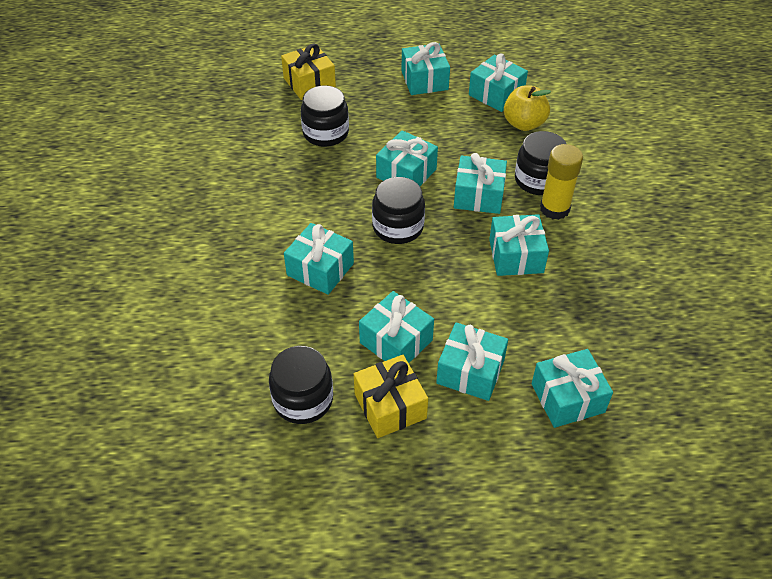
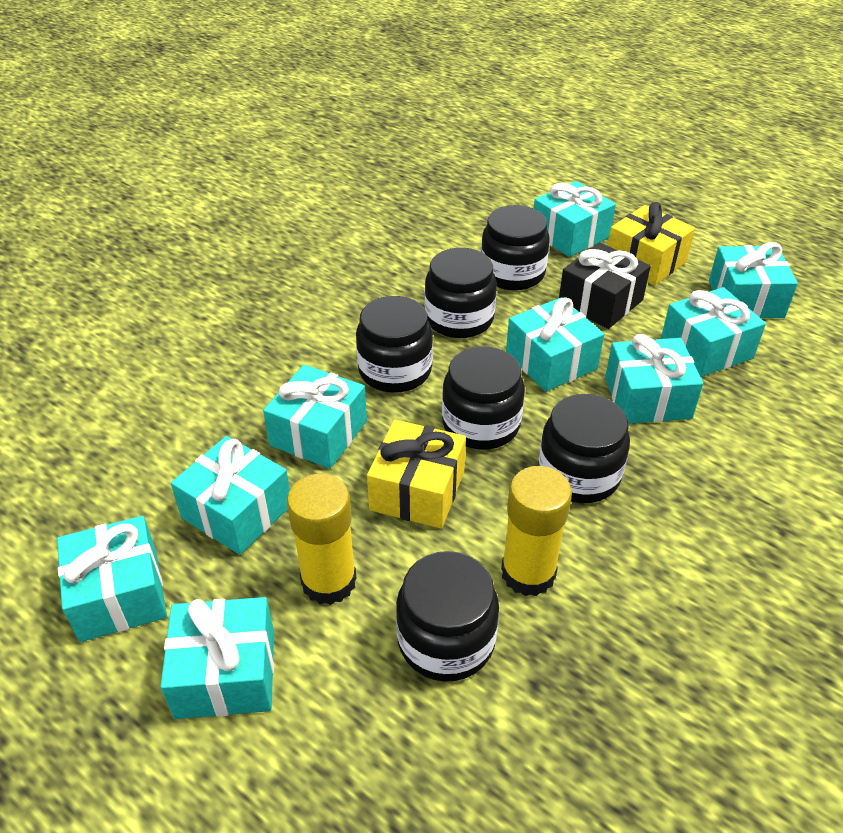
black gift: none = 0 -> [559,242,651,329] = 1
black jar: [269,346,333,424] [301,86,349,147] [372,177,425,244] [515,131,567,195] = 4 -> [356,296,433,393] [396,551,499,682] [425,248,497,338] [442,346,525,449] [481,205,550,290] [538,394,630,503] = 6
yellow apple: [504,86,551,131] = 1 -> none = 0
yellow glue stick: [540,144,583,220] = 1 -> [287,474,357,605] [501,466,572,596] = 2

